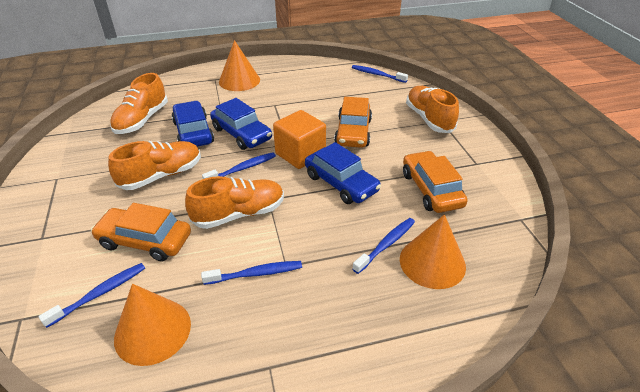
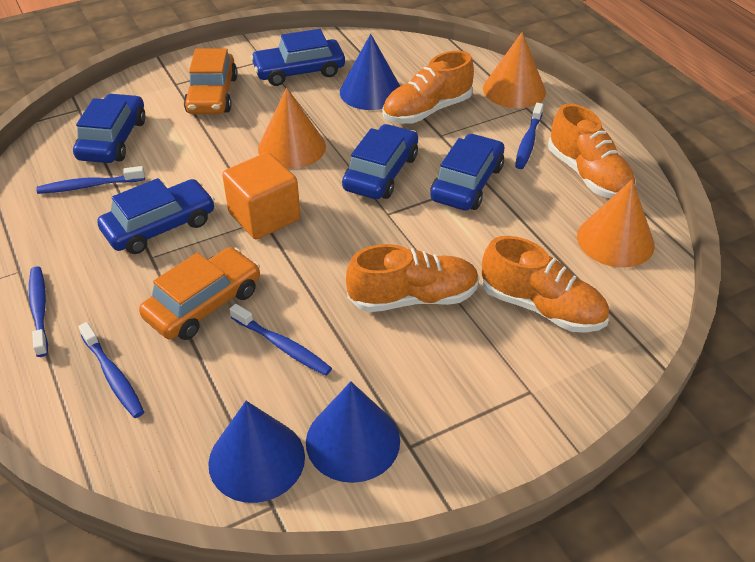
blue car: [172,101,214,147] [210,98,272,150] [305,142,381,204] = 3 -> [73,93,146,163] [97,178,215,254] [251,29,345,86] [342,124,418,199] [430,133,505,211] = 5
blue cone: none = 0 -> [208,401,305,503] [306,382,400,483] [340,34,400,110] = 3
orange car: [91,203,191,261] [334,97,372,148] [403,151,468,213] = 3 -> [139,247,260,340] [184,48,238,114] = 2

